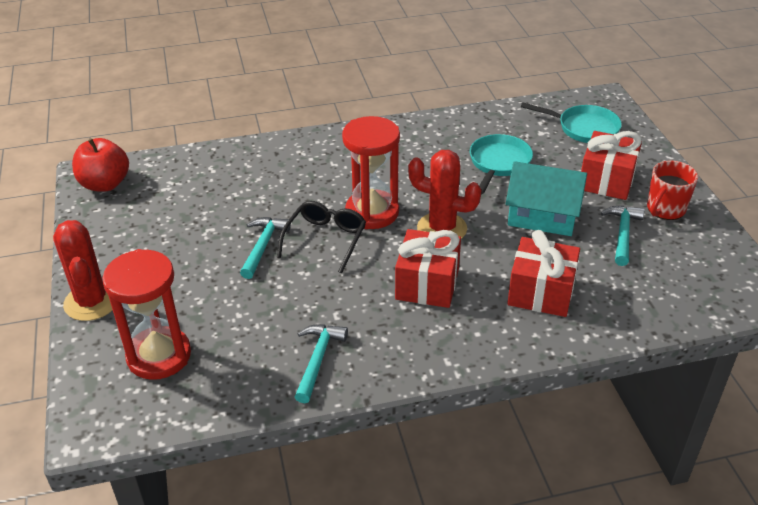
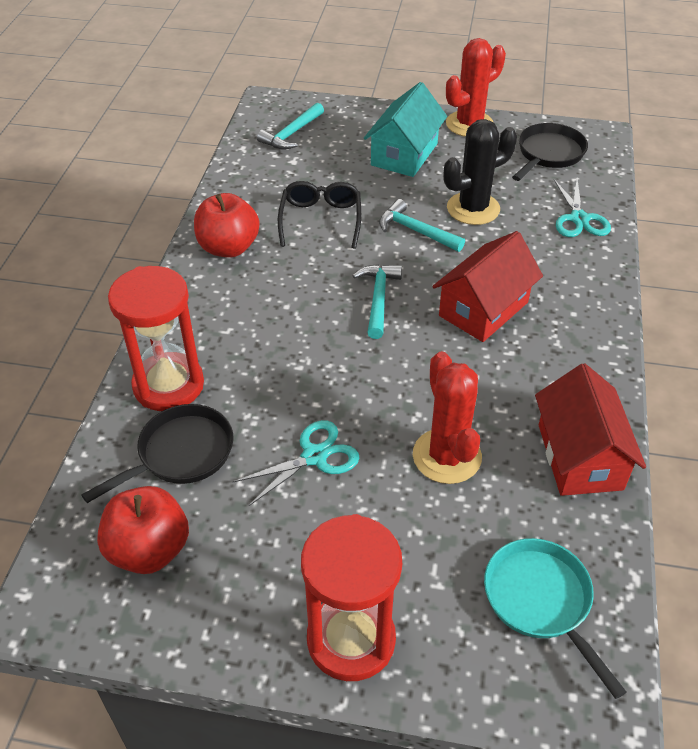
black cactus: none = 0 -> [444,119,517,225] = 1
black pan: none = 0 -> [81,404,233,503] [512,123,588,181] = 2
red apple: [72,138,129,192] = 1 -> [97,486,189,574] [194,193,260,258] = 2
red gift: [395,229,461,308] [507,230,580,317] [581,131,642,200] = 3 -> none = 0
red house: none = 0 -> [432,231,543,342] [535,363,646,496] = 2
red mug: [647,160,698,220] = 1 -> none = 0
turquoise pan: [470,134,533,194] [521,102,622,143] = 2 -> [484,538,626,699] = 1
turquoise scissors: none = 0 -> [233,420,359,506] [554,179,611,237] = 2

